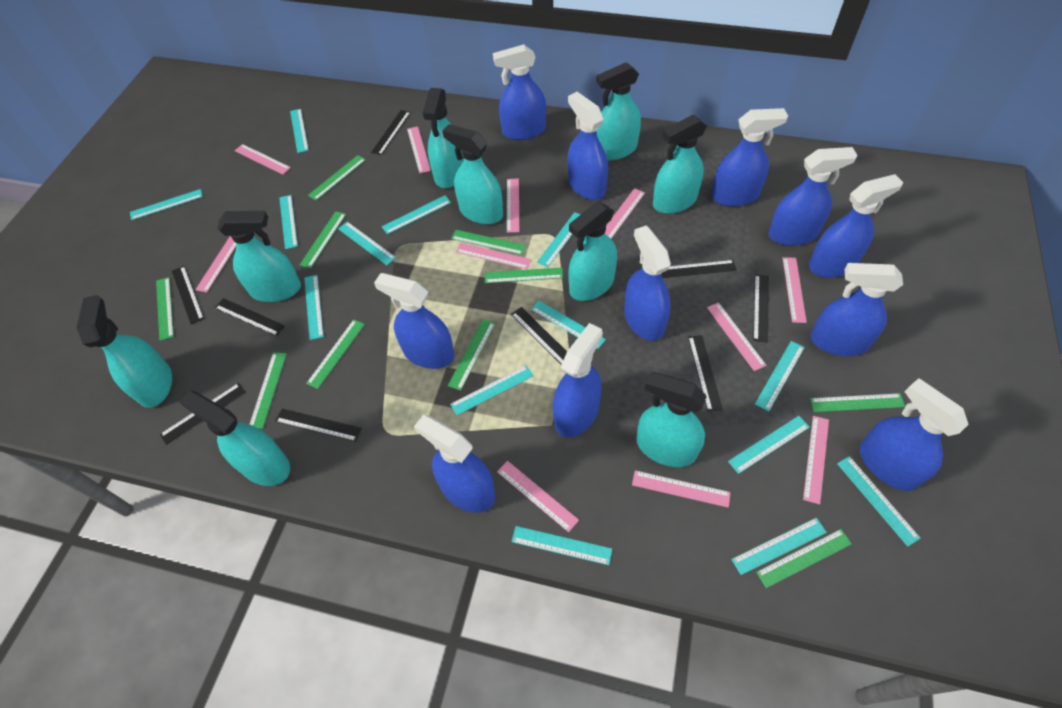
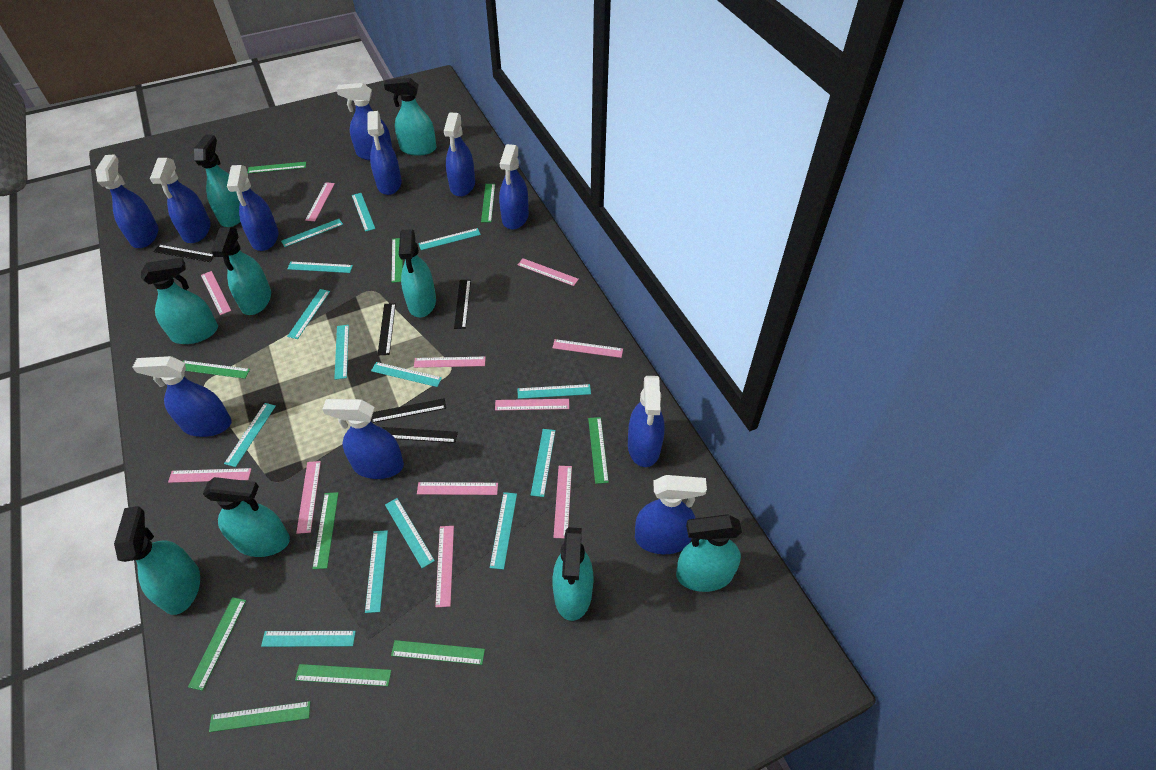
black ruler: [160,383,246,445] [172,266,204,325] [215,298,285,336] [275,409,362,442] [371,110,411,155] [511,307,567,365] [661,260,737,278] [688,335,723,412] [753,274,769,343] = 9 -> [153,245,214,262] [371,398,446,423] [378,303,396,355] [383,427,458,443] [454,280,471,329] = 5

